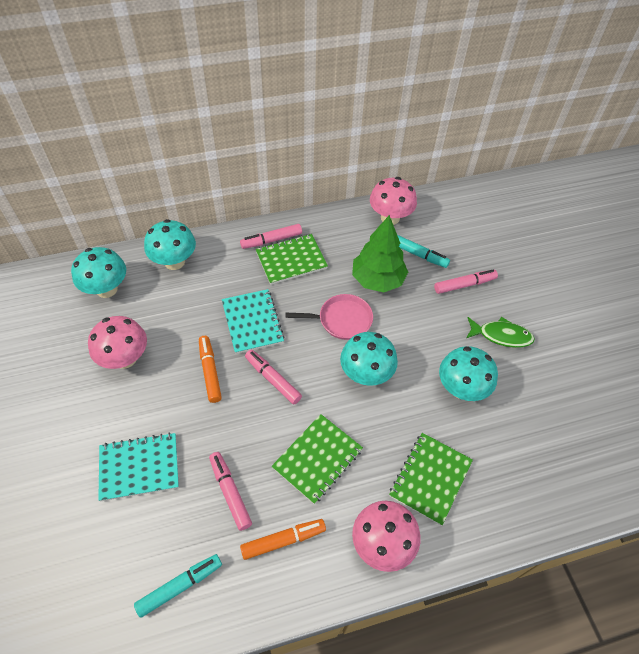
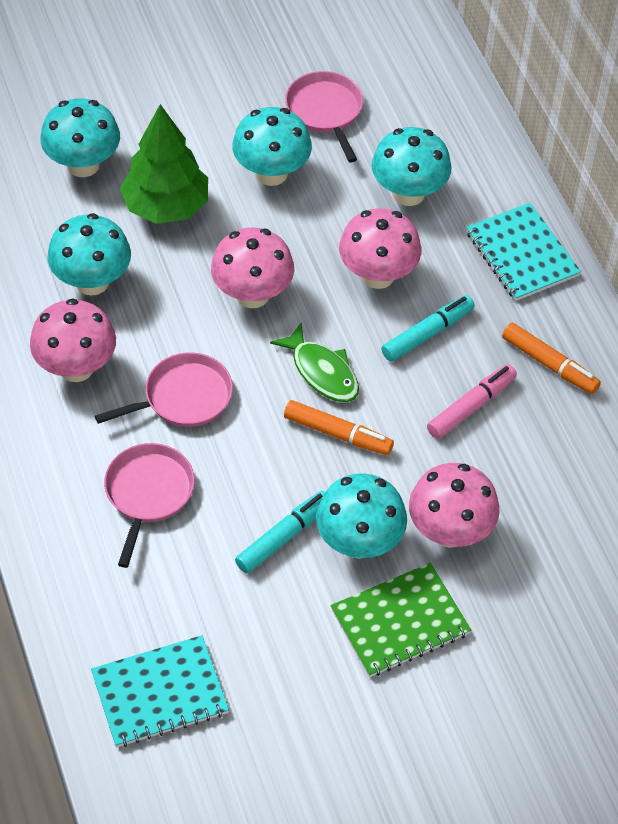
green notebook: [256,234,328,285] [272,414,363,504] [389,433,473,526] = 3 -> [331,563,471,677] = 1
pink marker: [209,452,252,531] [240,224,302,249] [245,350,302,405] [434,270,498,294] = 4 -> [427,364,517,439] = 1
pink mushroom: [88,316,147,369] [352,501,420,572] [370,177,417,225] = 3 -> [30,298,116,382] [211,227,294,308] [339,208,421,289] [409,463,500,548] = 4
pink pan: [285,294,373,340] = 1 -> [95,352,233,427] [104,443,195,568] [285,71,363,163] = 3
turquoise mushroom: [71,247,126,298] [144,219,196,270] [340,332,398,386] [439,346,498,401] = 4 -> [40,98,120,177] [47,213,131,296] [232,107,312,186] [316,473,407,559] [372,127,452,206] = 5

